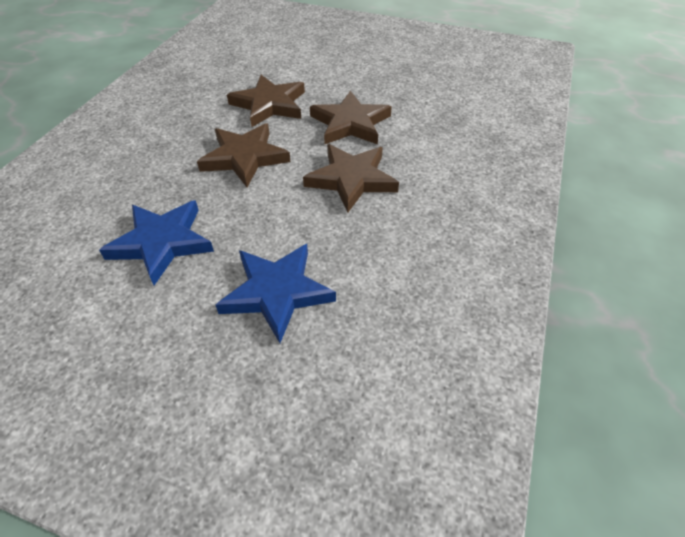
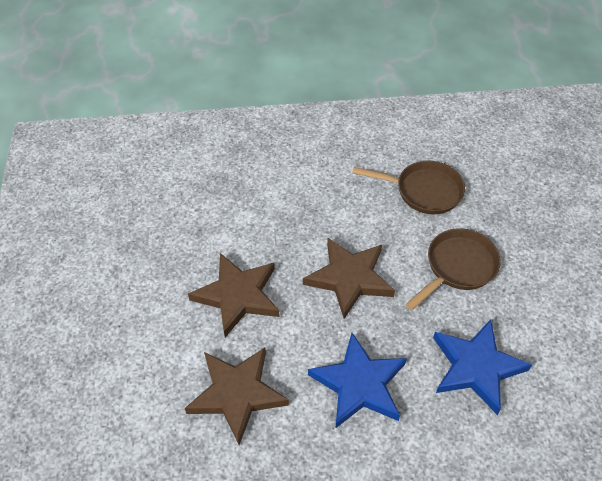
brown pan: none = 0 -> [353,161,465,214] [406,228,501,310] = 2
brown star: [197,123,290,187] [227,75,305,127] [303,144,399,213] [310,91,392,145] = 4 -> [185,348,289,445] [188,253,279,337] [303,238,395,319] = 3

